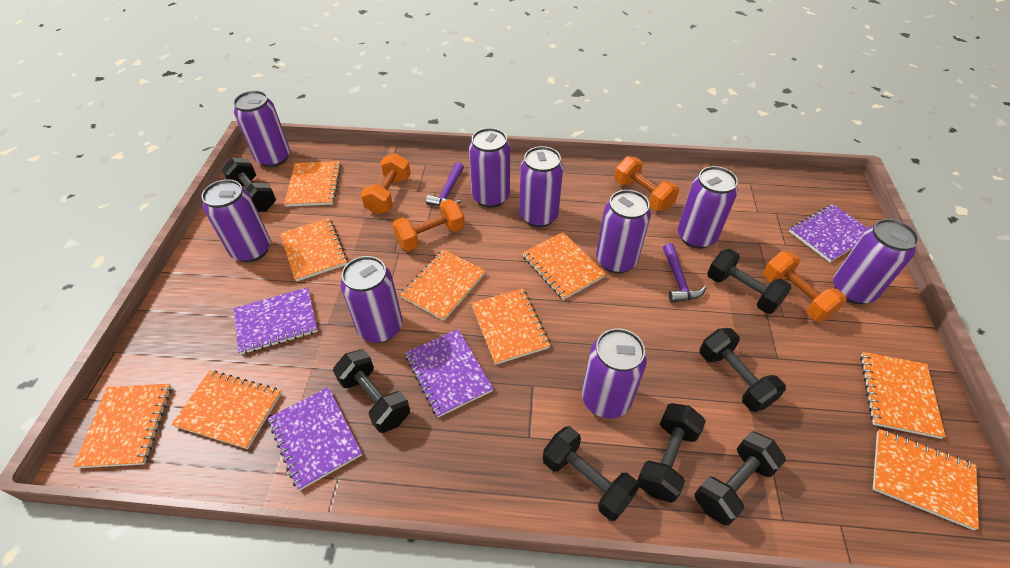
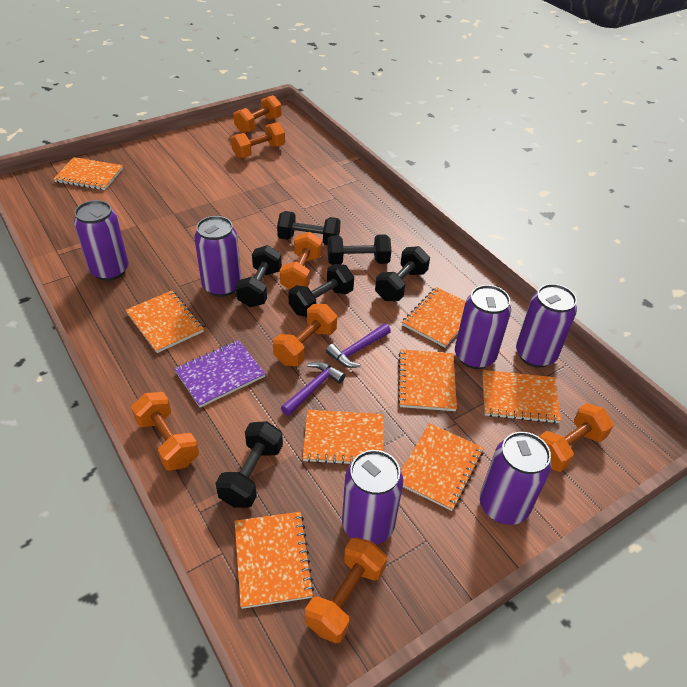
black dumbbell: [222,158,276,212] [333,350,410,433] [543,426,639,521] [637,403,706,503] [695,431,786,526] [700,328,786,412] [707,249,791,314] = 7 -> [215,421,283,508] [235,245,282,307] [277,211,340,245] [288,264,354,317] [328,234,391,265] [375,246,430,301] = 6
orange dumbbell: [361,153,411,214] [392,199,465,251] [614,156,679,211] [763,252,847,321] = 4 -> [131,392,199,470] [231,122,285,158] [234,95,282,133] [273,304,337,366] [280,232,323,289] [305,537,387,643] [539,403,614,472] = 7
orange notebook: [73,384,171,468] [171,371,281,449] [280,218,348,282] [284,161,341,207] [400,250,485,321] [471,288,550,365] [522,232,606,300] [860,352,946,439] [873,429,979,530] = 9 -> [54,157,123,190] [126,290,204,353] [235,512,314,609] [303,410,384,465] [398,349,457,411] [401,423,484,511] [402,287,466,347] [482,370,561,424] = 8
purple can: [202,179,271,262] [233,91,290,167] [341,256,402,343] [469,128,510,208] [519,146,563,227] [582,328,647,418] [596,190,651,273] [678,166,738,249] [833,219,919,304] = 9 -> [74,200,129,281] [194,216,241,297] [342,450,403,545] [455,285,511,369] [480,432,551,525] [516,284,577,368] = 6
purple notebook: [234,287,318,354] [268,387,362,491] [405,329,494,417] [789,204,867,262] = 4 -> [174,340,265,408] = 1

